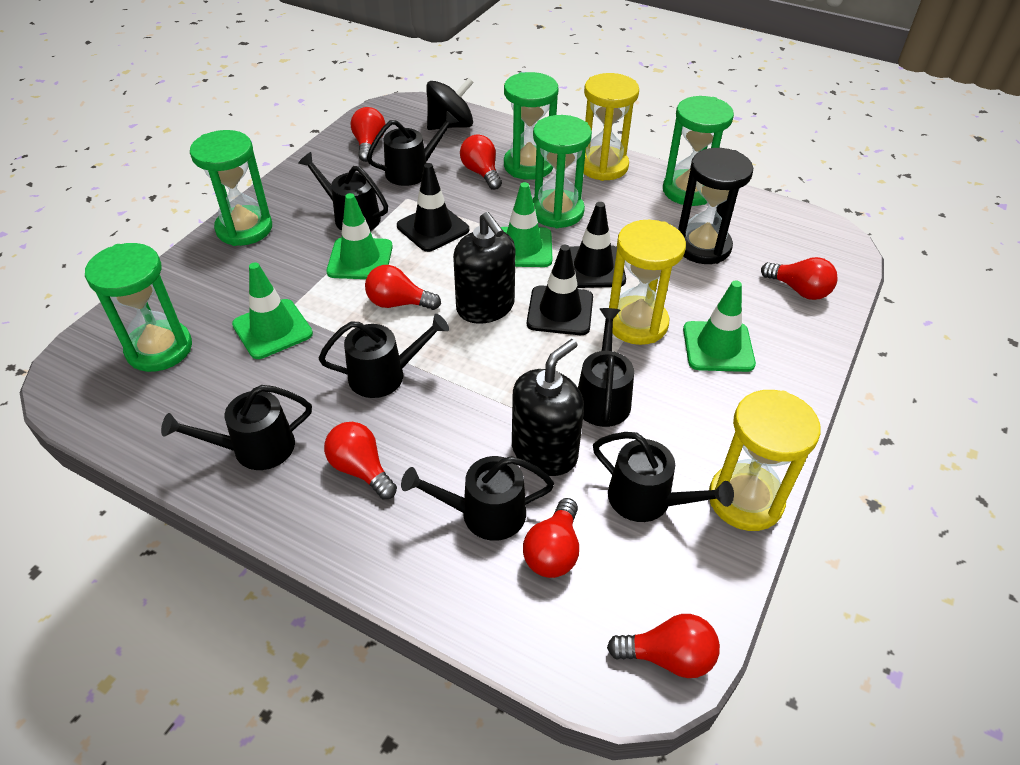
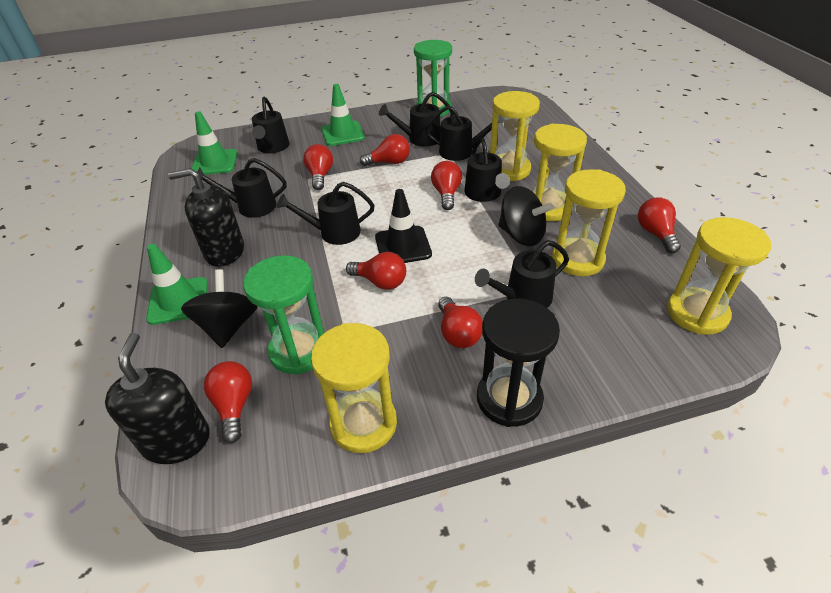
black spinning top: [426,78,474,130] = 1 -> [181,269,258,348] [498,186,553,246] = 2
black traffic cone: [397,163,469,252] [527,245,593,335] [570,202,626,288] = 3 -> [375,189,432,263] = 1
green hourglass: [85,243,192,372] [190,130,272,246] [504,72,559,180] [532,115,592,228] [663,96,734,206] = 5 -> [243,256,324,375] [414,40,452,117] = 2
green traffic cone: [232,262,313,359] [327,193,393,279] [501,182,552,267] [683,280,756,372] = 4 -> [146,244,208,325] [192,111,238,175] [321,84,365,146] = 3
yellow hourglass: [584,73,639,181] [609,220,686,345] [709,390,821,531] = 3 -> [311,323,397,453] [490,91,540,181] [533,124,587,221] [552,169,626,276] [667,217,771,335] = 5

